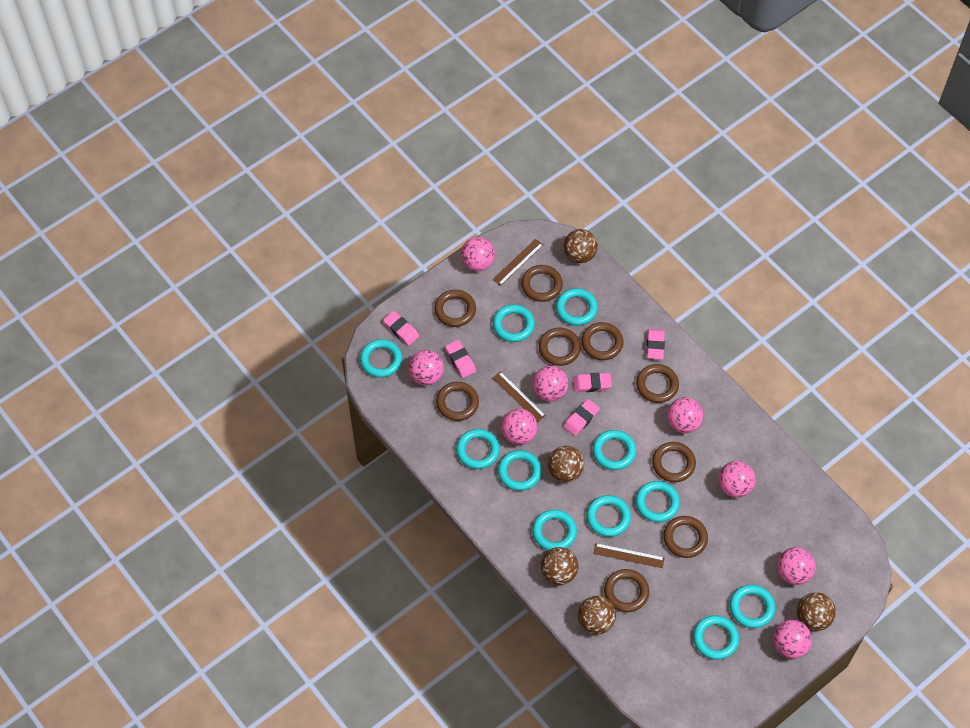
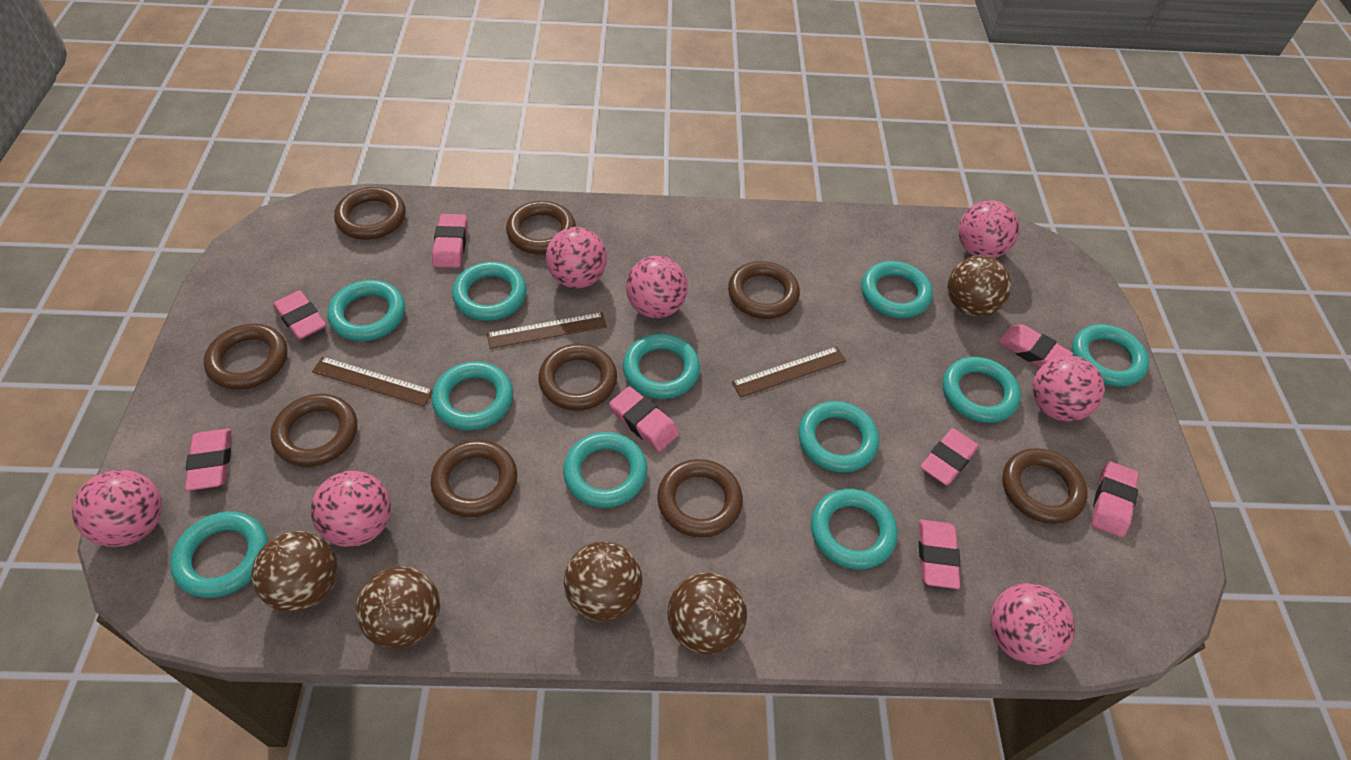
pink ball: [408,350,444,385] [461,237,495,271] [501,409,537,445] [533,366,568,401] [667,397,703,433] [718,461,756,498] [773,620,812,659] [777,547,816,585] = 8 -> [72,470,162,547] [311,471,391,547] [546,227,607,288] [626,256,688,318] [958,200,1019,258] [990,583,1075,665] [1032,356,1104,421] = 7
pink eraser: [383,311,419,346] [445,340,476,378] [563,399,600,436] [573,373,612,392] [647,329,665,359] = 5 -> [185,429,231,491] [273,290,326,340] [432,214,467,268] [609,386,679,452] [919,520,961,589] [920,428,979,485] [999,324,1073,367] [1092,461,1139,537] = 8

